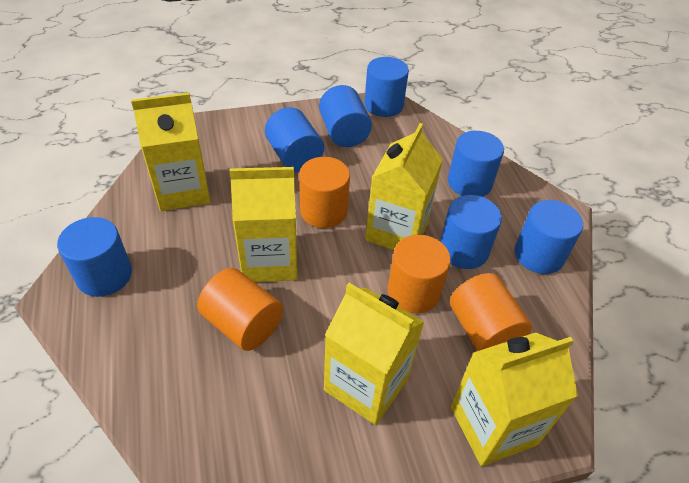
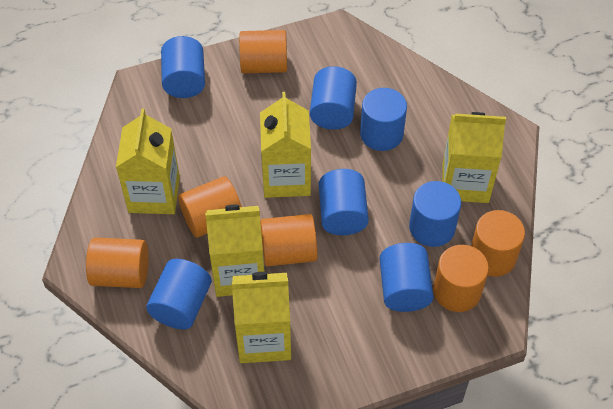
orange cylinder: [197,268,283,351] [299,157,350,228] [388,235,451,313] [450,273,532,351] = 4 -> [86,237,148,288] [178,176,242,237] [239,30,287,74] [260,214,317,266] [433,245,489,312] [471,210,525,277] = 6

